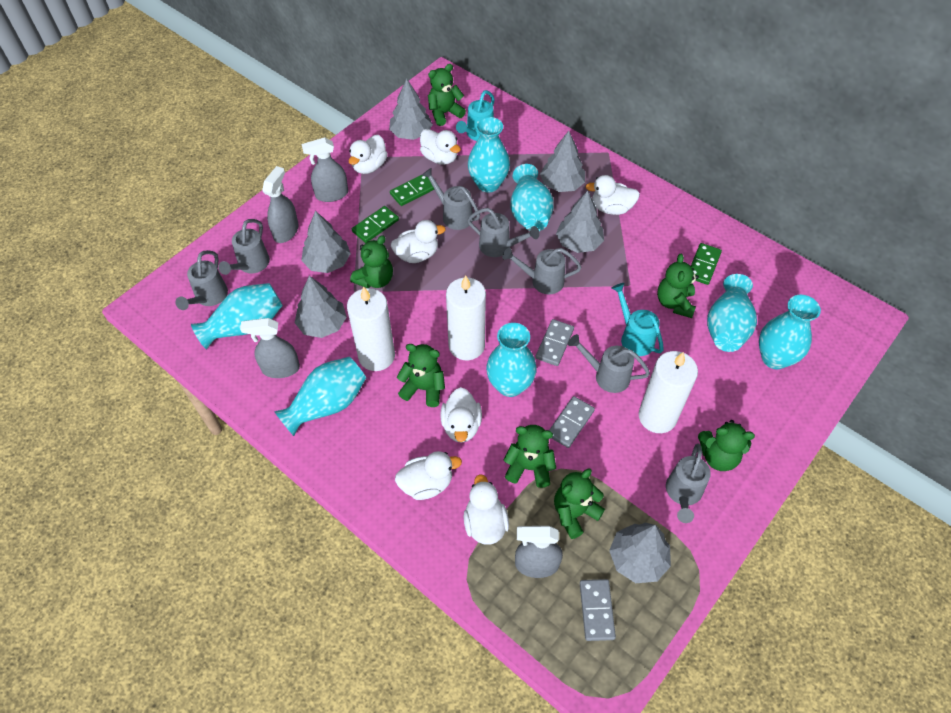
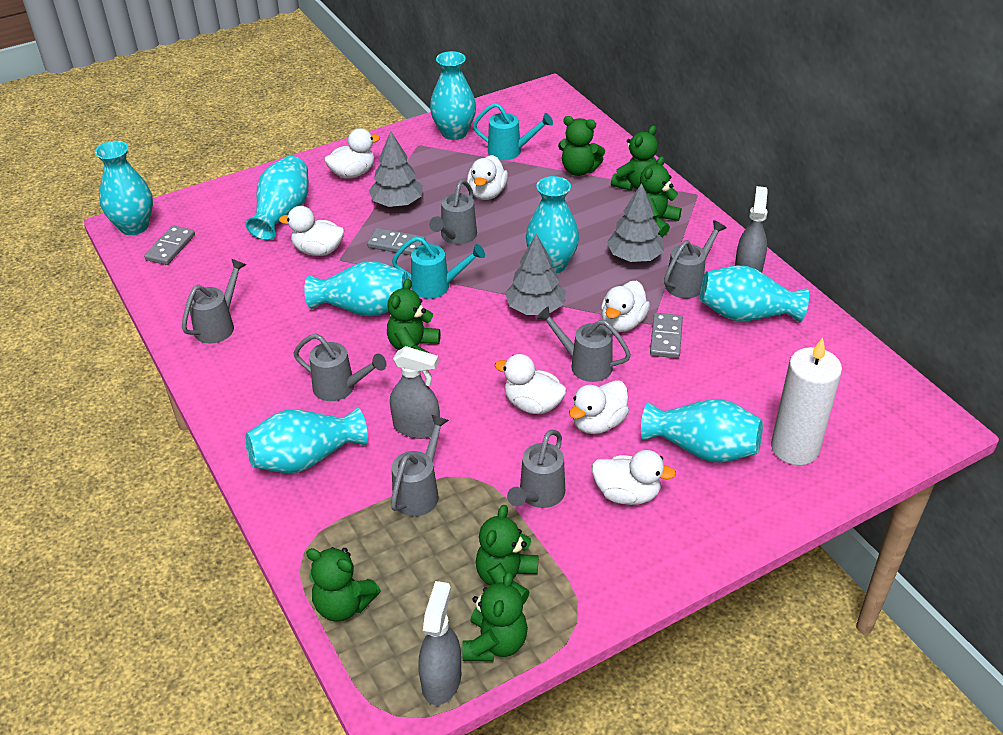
green domino: [352,206,399,243] [390,175,435,206] [691,243,722,285] = 3 -> none = 0
grey spray bottle: [240,318,300,378] [262,166,299,243] [301,137,348,202] [515,526,563,578] = 4 -> [390,346,440,439] [418,581,461,705] [735,186,768,272] = 3
grey tree: [295,276,347,338] [301,211,351,273] [389,79,433,140] [540,131,585,192] [556,191,604,253] [609,523,671,583] = 6 -> [369,131,423,207] [505,234,566,315] [607,183,664,262] = 3
turquoise vase: [191,283,283,349] [274,356,366,436] [468,117,510,192] [486,323,537,397] [511,164,554,231] [707,274,757,352] [759,295,821,369] = 7 -> [95,141,153,235] [245,156,309,240] [245,408,368,473] [304,261,411,317] [430,51,476,140] [526,176,579,273] [641,399,763,462] [700,265,809,322] = 8
white candle: [347,286,395,371] [446,275,486,360] [639,351,698,433] = 3 -> [771,338,842,465] = 1

